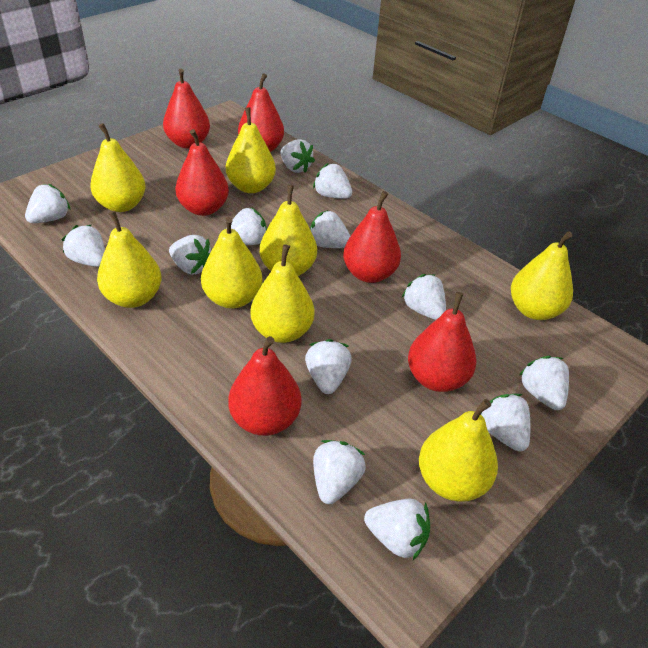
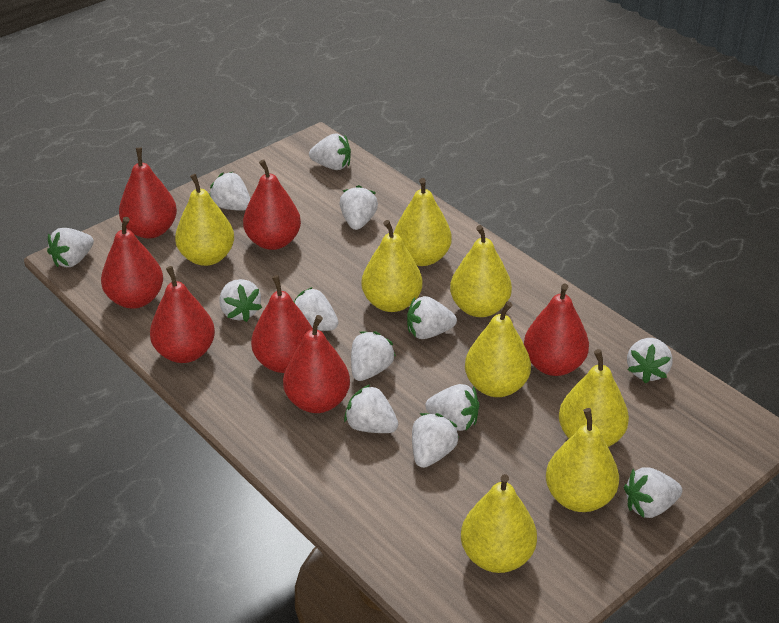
red pear: [163,68,210,148] [175,129,229,216] [228,336,301,436] [238,73,284,152] [343,191,401,283] [408,292,476,392] = 6 -> [101,217,163,309] [119,148,177,238] [150,266,215,363] [243,159,301,250] [251,275,313,373] [283,315,350,413] [524,283,589,376] = 7

